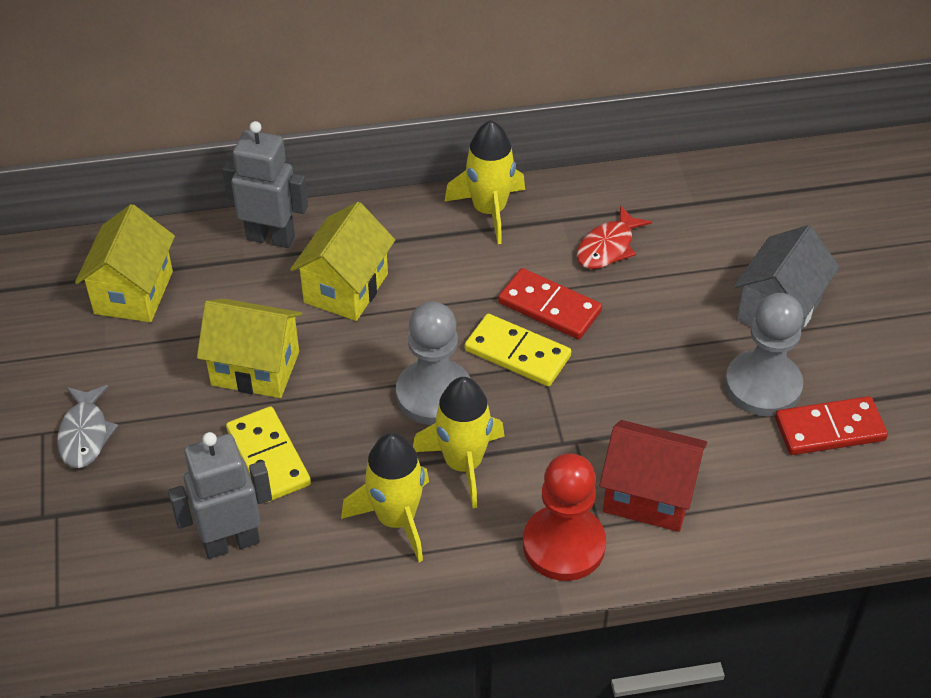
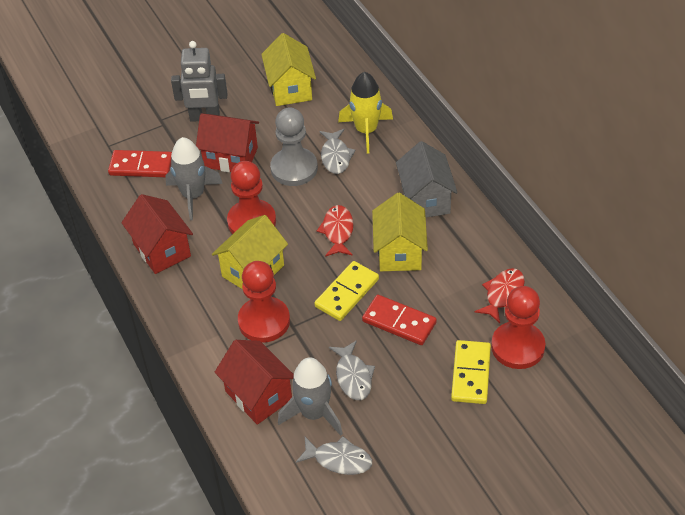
grey fish: [57,385,118,468] = 1 -> [296,436,372,475] [319,129,356,174] [329,340,375,400] = 3
grey pawn: [396,301,471,425] [725,293,804,416] = 2 -> [270,107,318,186] = 1
grey robot: [168,432,272,559] [222,121,308,248] = 2 -> [171,41,228,122] = 1
grey rocket: none = 0 -> [165,137,223,220] [278,357,343,436] = 2
red fish: [576,205,652,269] = 1 -> [317,205,354,257] [475,268,525,323] = 2
red house: [599,420,707,532] = 1 -> [121,194,193,274] [196,113,259,172] [215,340,294,425] = 3
red pawn: [523,453,606,581] = 1 -> [227,161,276,234] [238,261,290,343] [491,286,545,369] = 3
yellow rocket: [341,433,429,562] [413,377,505,508] [444,120,525,244] = 3 -> [338,72,393,154] = 1

